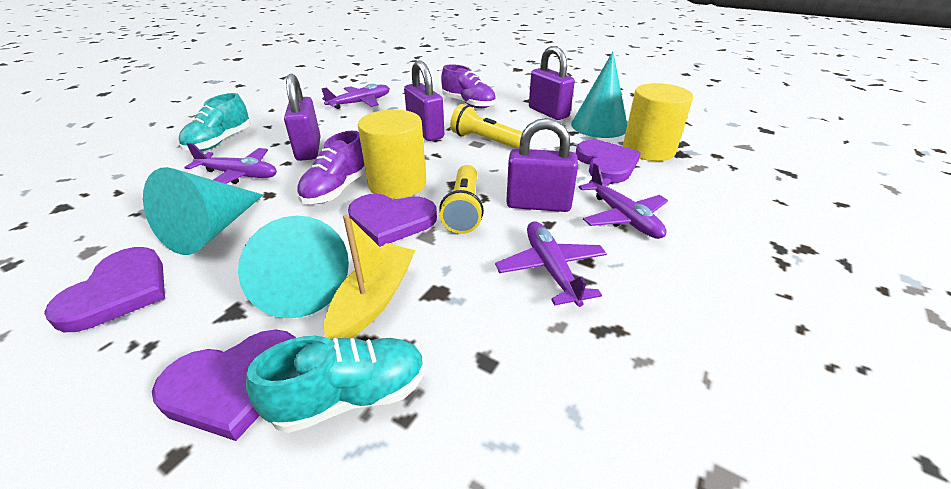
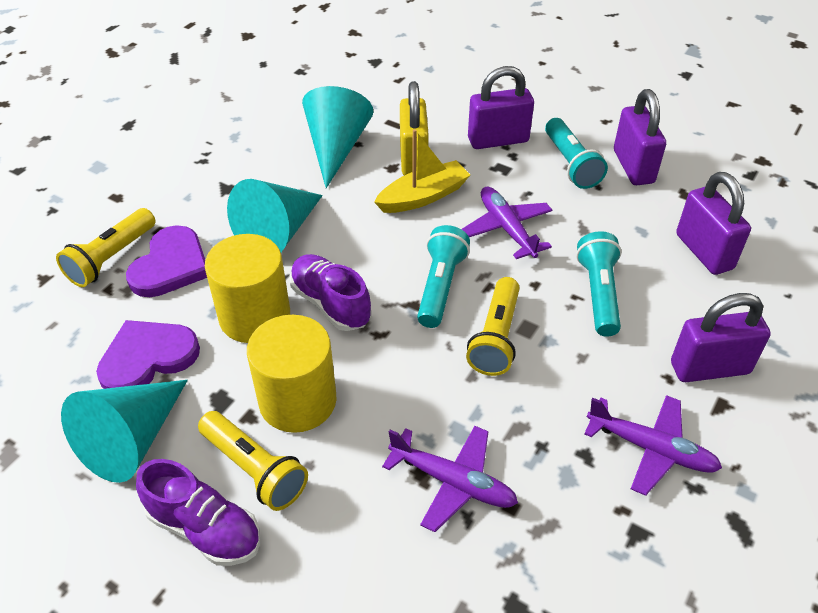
purple heart: [44,247,165,332] [152,330,296,441] [348,194,437,247] [576,140,641,183] = 4 -> [96,320,200,389] [126,225,207,297] = 2
purple plane: [184,143,277,184] [322,84,390,109] [495,221,607,307] [578,164,668,239] = 4 -> [382,426,518,532] [461,186,552,259] [584,395,722,496] = 3
turquoise flashlight: none = 0 -> [417,225,470,328] [545,118,608,189] [576,231,622,337] = 3
turquoise shoe: [179,93,251,151] [246,336,425,433] = 2 -> none = 0
yellow flashlight: [439,165,484,234] [450,104,522,149] = 2 -> [56,208,156,287] [198,411,308,511] [466,277,520,376] = 3
yellow padlock: none = 0 -> [400,81,429,175] = 1

